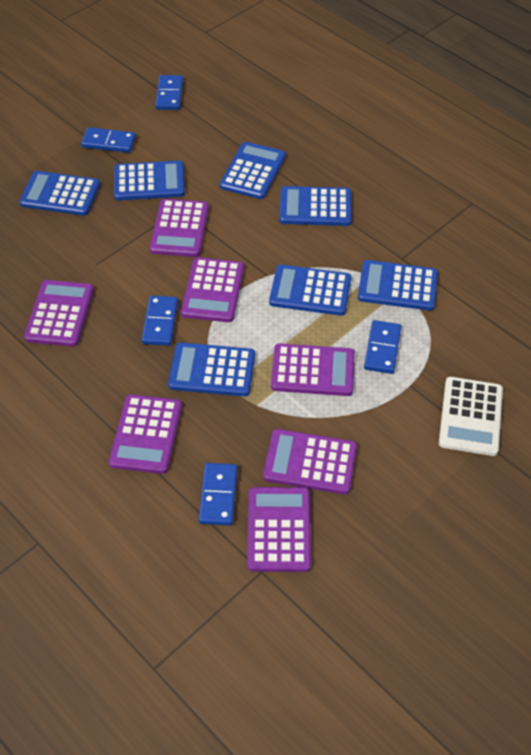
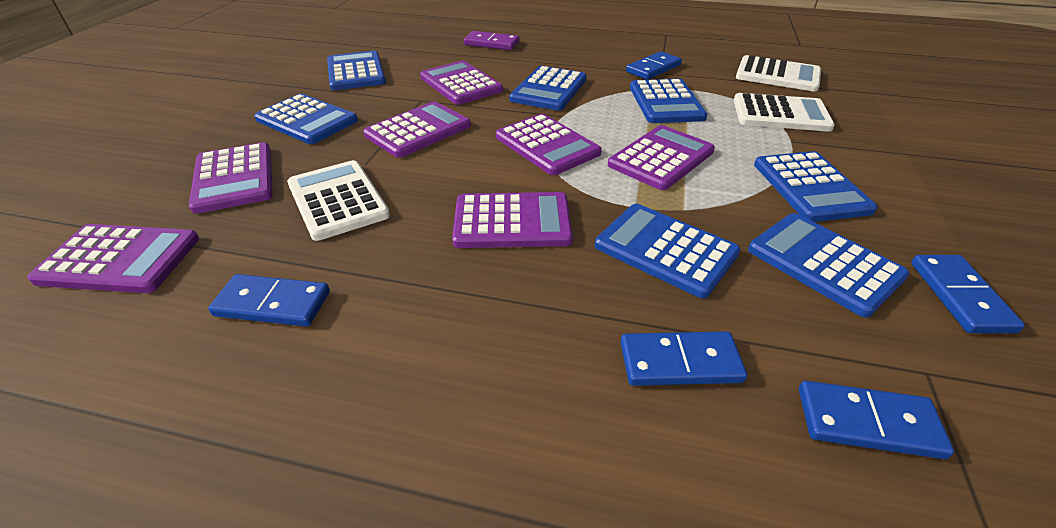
purple domino: none = 0 -> [464,31,519,50] = 1
white calculator: [439,377,503,456] = 1 -> [287,160,390,241] [734,93,835,132] [736,55,821,92] = 3

